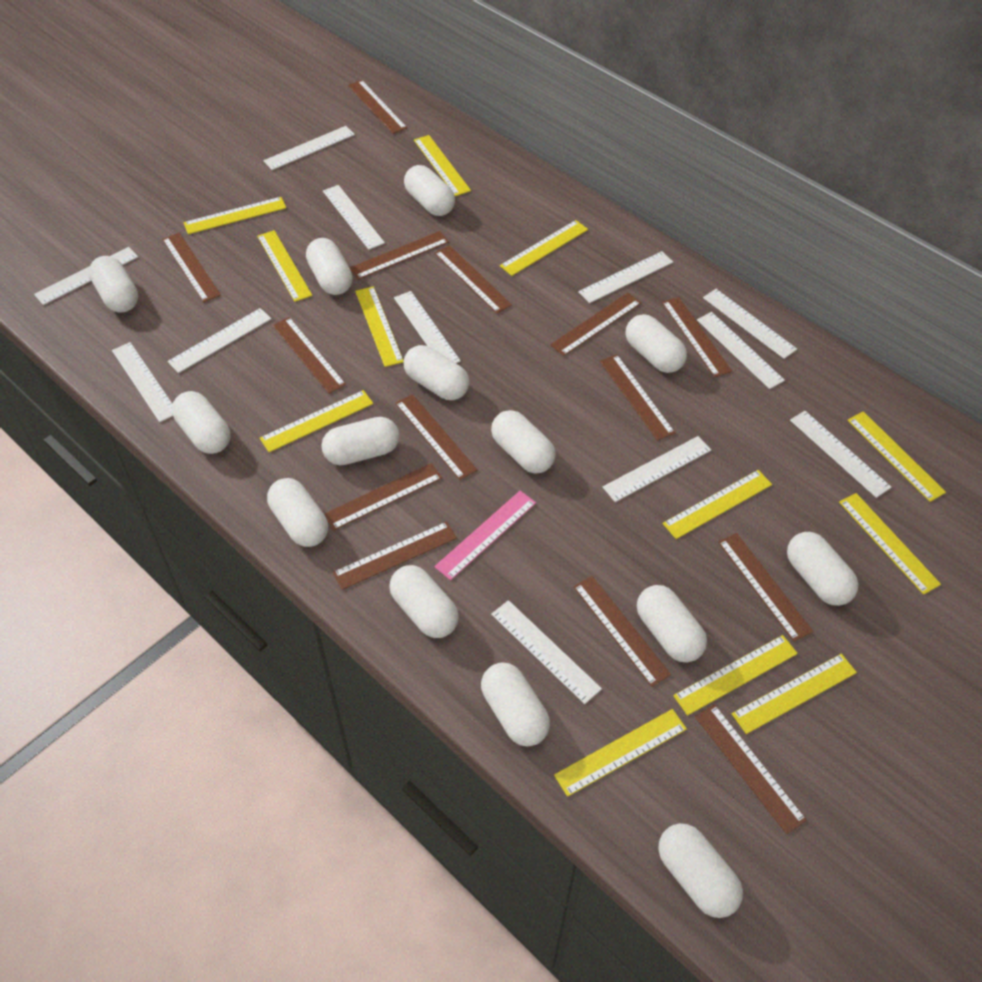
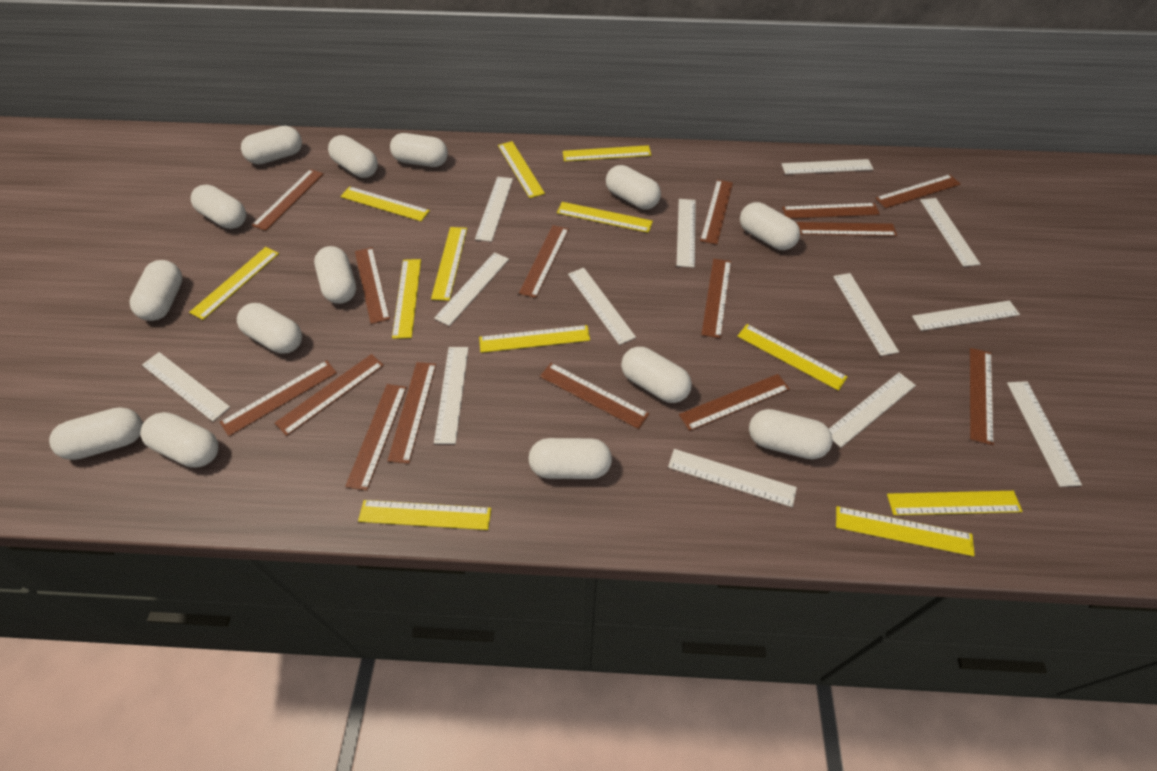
brown ruler: [162,233,221,302] [273,317,346,394] [324,463,442,530] [332,522,457,590] [348,80,407,134] [350,231,449,280] [395,394,477,480] [435,245,512,313] [550,293,641,356] [573,576,671,687] [600,354,675,441] [662,297,732,378] [695,704,807,834] [718,533,813,642] = 14 -> [220,360,337,436] [252,169,324,231] [275,354,384,436] [345,384,407,491] [355,247,390,324] [388,362,436,464] [519,225,569,298] [540,363,649,429] [679,374,789,431] [700,180,733,245] [701,259,731,339] [782,203,880,219] [797,222,897,236] [876,174,961,208] [970,348,994,445] = 15
pink ruler: [434,491,536,580] = 1 -> none = 0
white ruler: [34,247,138,305] [112,342,173,422] [167,308,271,373] [263,126,355,170] [323,185,385,250] [394,291,461,363] [491,600,602,704] [578,251,673,303] [603,436,711,502] [697,312,785,389] [703,289,797,359] [790,411,891,498] = 12 -> [142,352,230,421] [434,252,509,326] [434,347,468,444] [475,177,513,242] [568,268,636,345] [668,449,797,507] [677,199,696,268] [782,159,873,174] [829,372,916,448] [833,273,899,356] [912,301,1020,331] [920,198,980,267] [1007,381,1082,487] = 13

